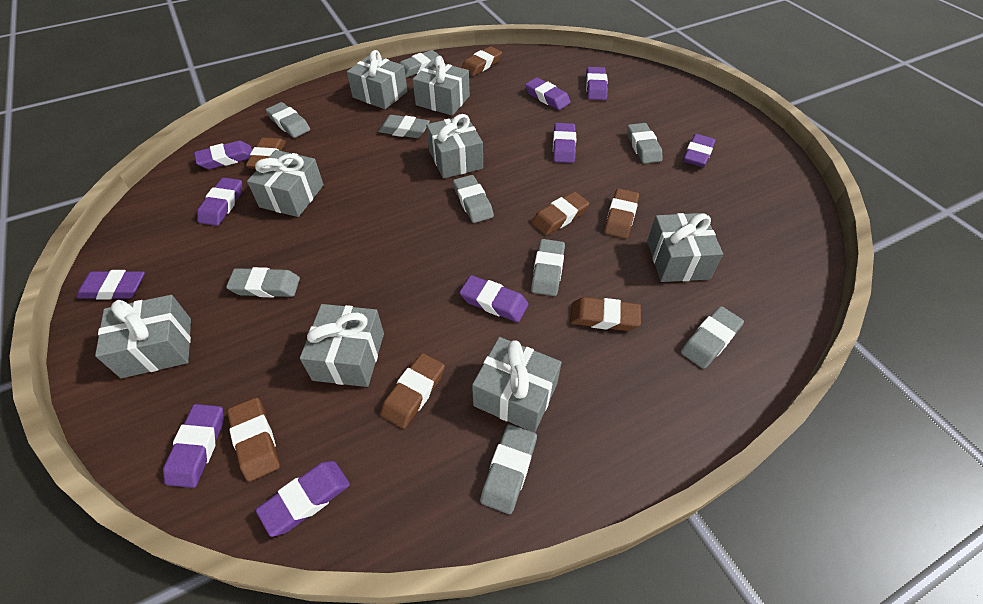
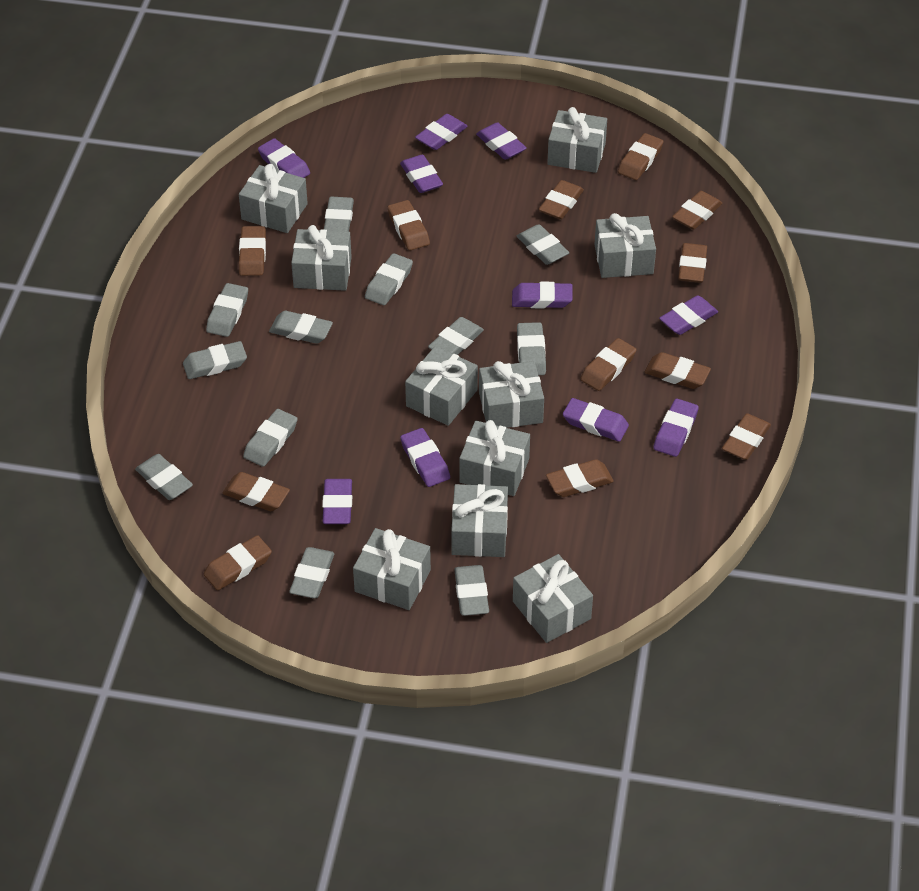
brown eraser: [227,398,280,482] [246,138,286,169] [380,353,445,429] [462,46,502,76] [532,192,589,235] [570,297,641,331] [604,189,639,239] = 7 -> [204,535,272,591] [222,472,290,511] [239,226,266,276] [388,200,430,251] [539,180,584,219] [546,459,614,497] [580,338,636,391] [618,133,663,180] [644,352,711,389] [672,191,722,230] [678,243,707,283] [722,413,771,460] = 12
grey eraser: [226,267,300,297] [266,102,310,138] [378,115,430,138] [399,50,440,78] [453,175,494,223] [480,424,537,514] [531,239,565,296] [627,123,662,164] [681,306,744,369] = 9 -> [135,454,193,500] [183,341,247,379] [206,283,248,337] [243,409,297,467] [269,311,333,344] [289,547,334,598] [324,197,354,232] [365,253,413,305] [428,317,484,355] [454,565,489,616] [516,224,569,265] [517,322,546,375] = 12
grey gift: [95,295,191,378] [247,150,324,217] [300,304,384,387] [347,50,407,109] [412,56,470,116] [426,114,483,179] [472,337,562,433] [647,213,723,282] = 8 -> [239,164,308,233] [291,225,352,291] [353,528,431,610] [405,346,478,426] [451,484,508,557] [459,420,530,496] [479,361,544,428] [513,554,593,643] [547,107,607,173] [594,213,656,278] = 10

